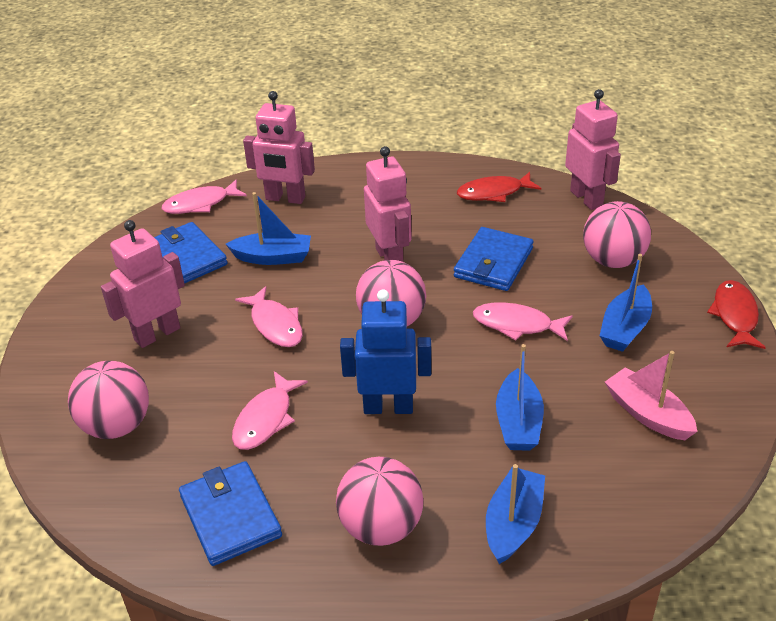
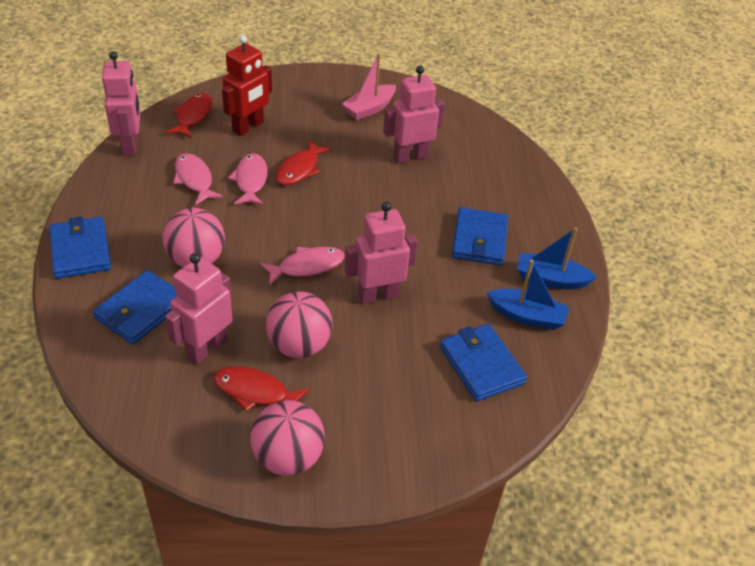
blue boat: [226,192,311,265] [486,464,545,564] [496,344,544,451] [599,254,652,352] = 4 -> [487,259,569,330] [517,227,597,289] = 2
blue robot: [340,290,431,414] = 1 -> none = 0
blue wallet: [154,222,228,283] [179,461,282,566] [454,227,534,291] = 3 -> [49,216,111,279] [93,270,177,344] [440,324,527,402] [452,207,508,265] = 4
pink ball: [68,361,149,439] [336,457,423,546] [356,260,426,326] [583,201,651,268] = 4 -> [163,208,225,267] [250,400,325,476] [266,292,333,358] = 3
pink fish: [162,179,247,214] [232,371,308,450] [235,286,303,347] [473,302,573,341] = 4 -> [173,153,223,205] [228,153,268,205] [260,247,345,286] = 3
red fish: [457,172,541,202] [707,280,766,349] = 2 -> [166,93,213,138] [213,366,310,411] [275,140,331,185] = 3
red robot: none = 0 -> [222,35,272,136] = 1

